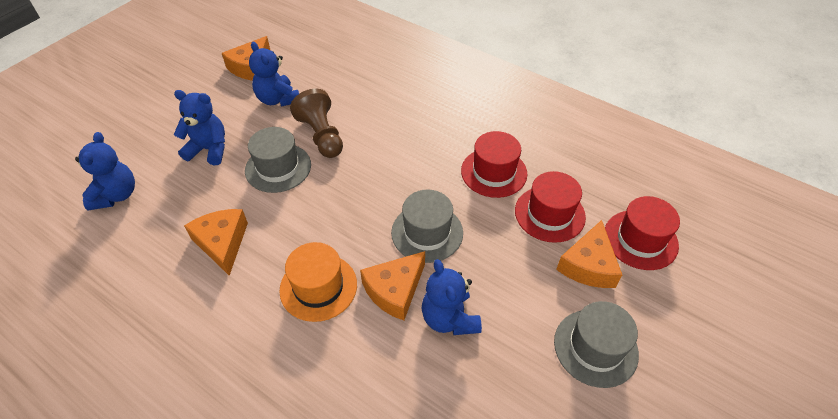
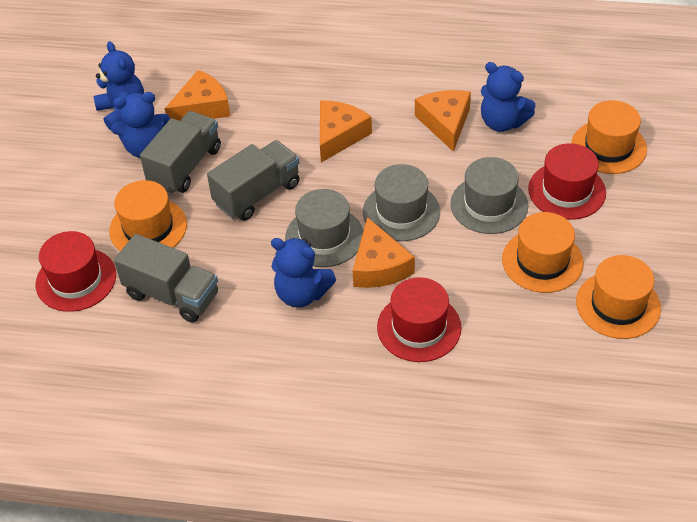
brown pawn: [290,89,343,158] = 1 -> none = 0
grey truck: none = 0 -> [114,234,218,323] [140,111,221,193] [207,140,300,221] = 3
orange hat: [279,242,357,322] = 1 -> [109,180,187,251] [502,212,584,293] [571,100,647,174] [576,255,661,339] = 4

